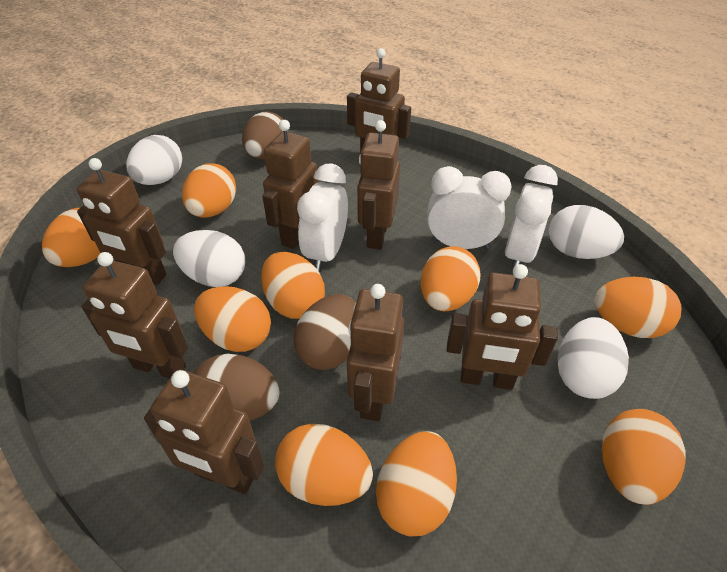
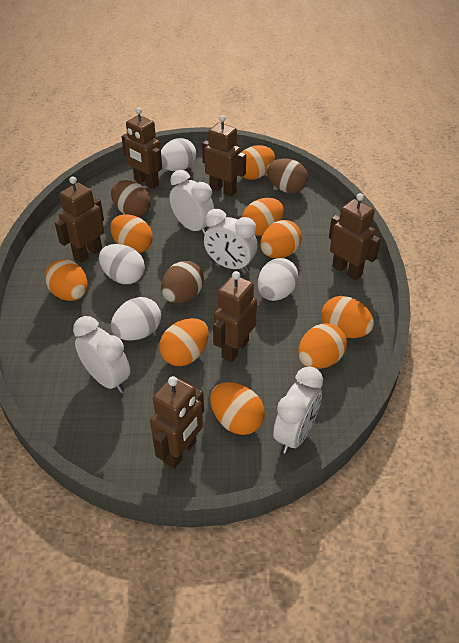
brown robot: [77,158,166,285] [82,252,188,379] [144,370,264,494] [262,120,318,249] [347,48,411,153] [347,284,404,421] [357,120,400,250] [446,264,558,390] = 8 -> [55,177,104,263] [122,108,162,189] [150,376,204,469] [202,115,246,197] [213,271,257,362] [329,193,381,280] = 6
white clock: [297,164,348,272] [427,166,512,249] [505,165,558,272] = 3 -> [73,316,130,393] [170,170,215,235] [204,209,257,272] [273,367,323,454] = 4

